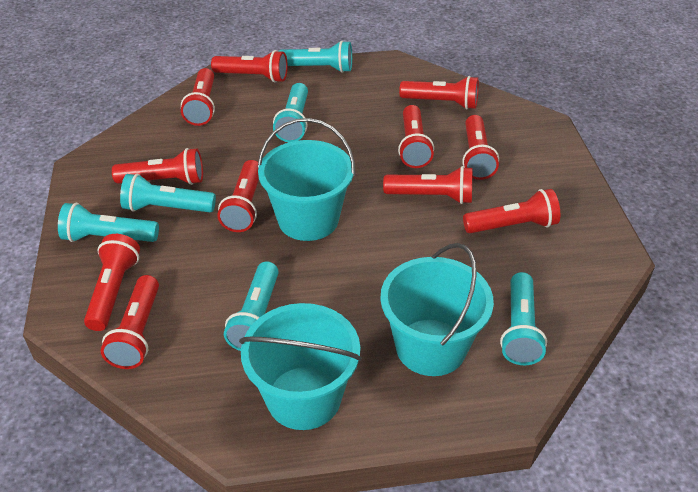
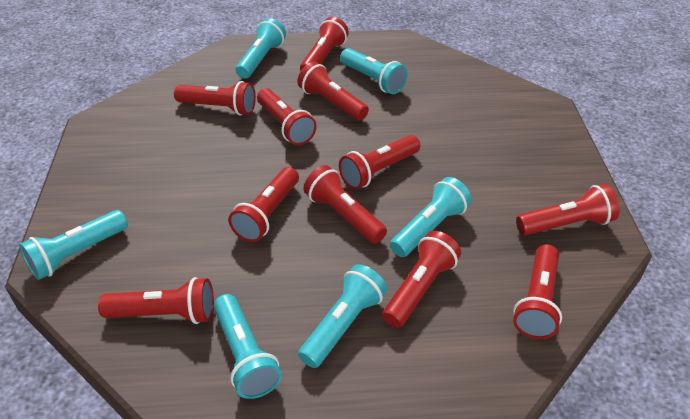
turquoise bucket: [239,303,362,430] [258,118,355,241] [380,243,494,376] = 3 -> none = 0

